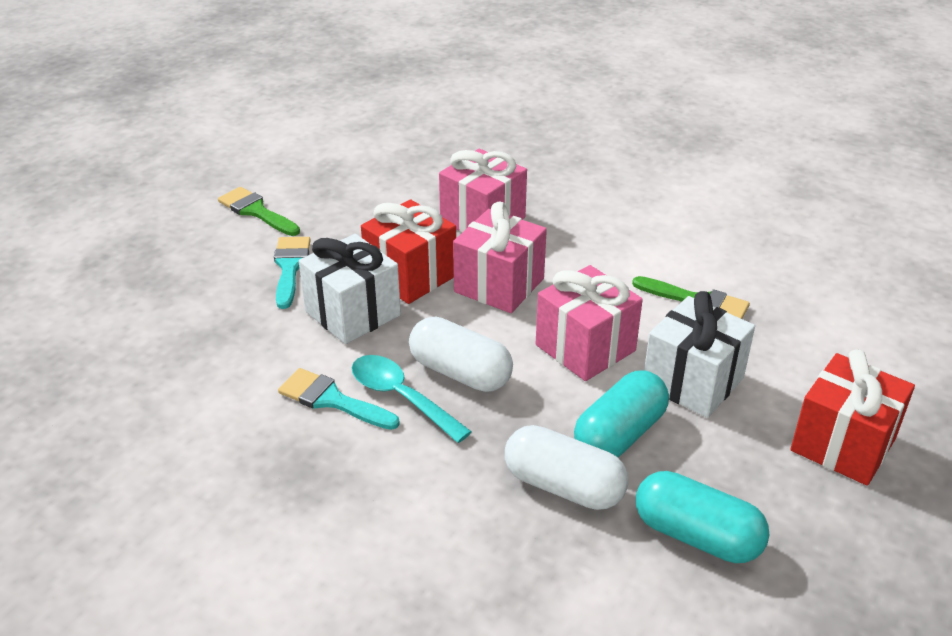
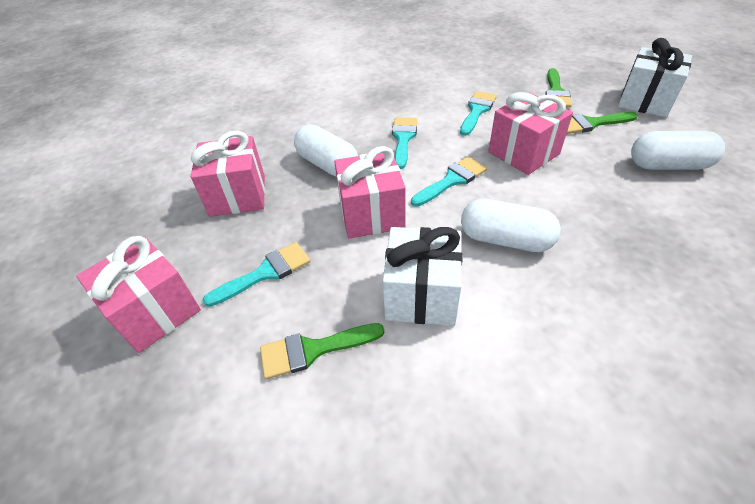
green brush: [218,187,300,236] [632,276,750,319] = 2 -> [260,323,384,379] [545,68,572,108] [567,112,638,134] = 3
pink gift: [439,149,527,232] [453,202,547,313] [536,265,643,381] = 3 -> [76,236,201,353] [191,131,265,217] [334,146,406,239] [488,92,573,175] = 4
red gift: [361,200,456,304] [790,349,915,486] = 2 -> none = 0
turquoise brush: [274,237,311,309] [278,368,400,430] = 2 -> [203,242,311,307] [392,117,417,169] [411,156,487,207] [460,91,497,136] = 4
turquoise capsule: [574,370,669,457] [636,471,770,563] = 2 -> none = 0
turquoise spoon: [352,355,472,443] = 1 -> none = 0
white capsule: [409,317,513,392] [505,425,628,510] = 2 -> [294,124,358,177] [461,199,561,252] [631,131,725,170] = 3

